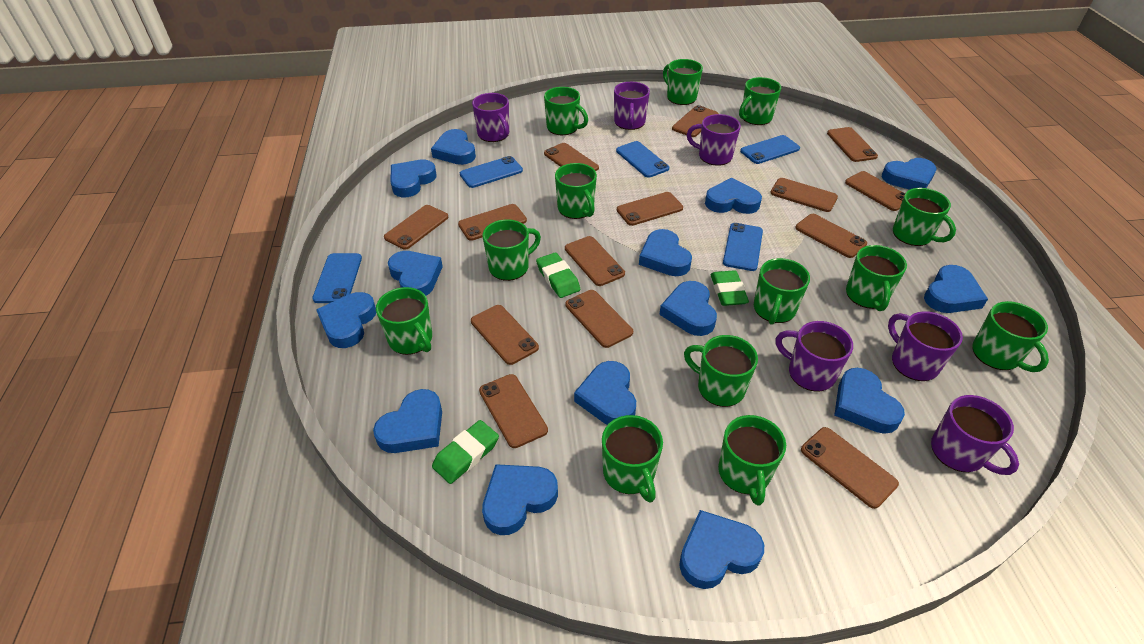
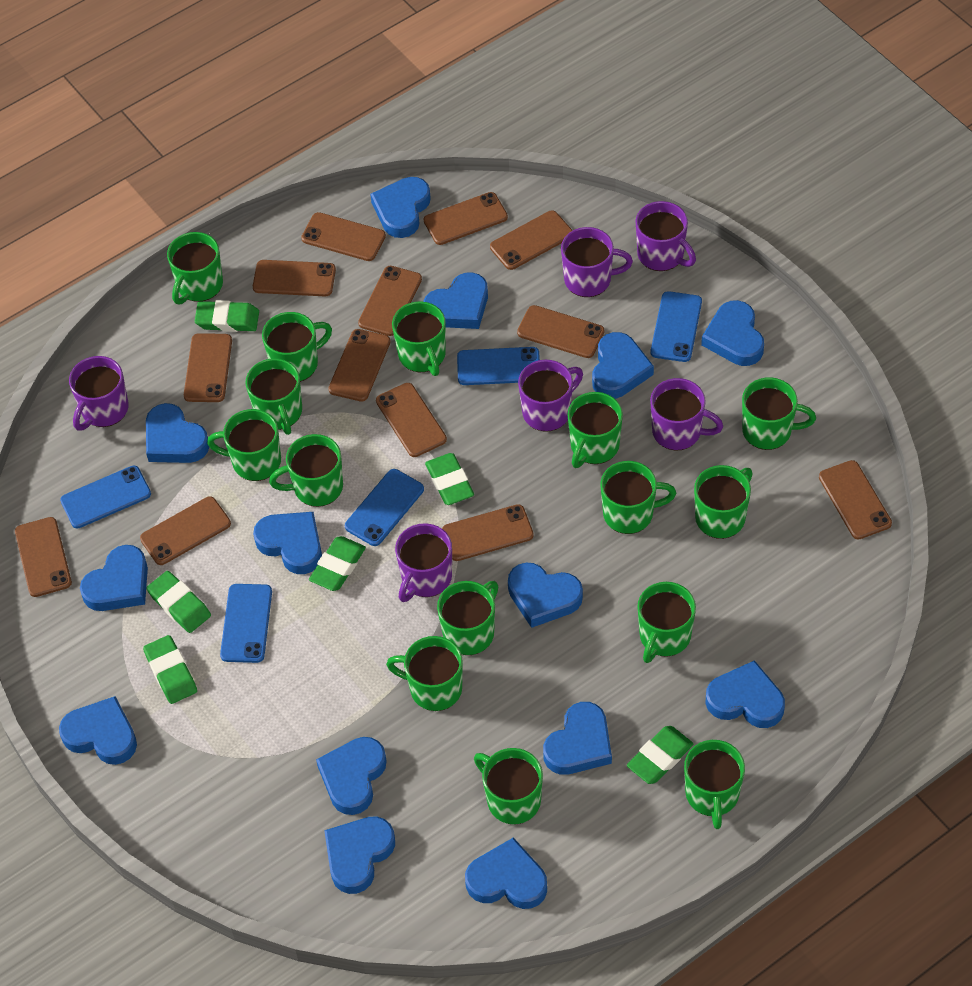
brown phone: [384,205,448,250] [458,204,527,241] [471,305,539,365] [479,374,548,448] [544,143,599,171] [565,236,625,286] [565,290,633,348] [617,192,683,226] [672,105,719,137] [770,178,838,212] [795,214,867,258] [801,427,899,509] [827,127,878,162] [845,171,905,211] = 14 -> [15,517,72,597] [140,496,231,565] [184,333,232,402] [253,260,336,296] [301,212,386,261] [328,329,391,401] [358,266,422,336] [376,383,447,457] [424,192,508,245] [442,504,534,561] [490,211,573,270] [517,305,605,358] [819,460,892,539] = 13
green eraser: [432,420,499,484] [536,252,580,298] [710,270,749,306] = 3 -> [143,635,197,704] [146,571,211,633] [195,300,259,332] [309,536,366,591] [425,453,474,505] [627,726,694,784] = 6
green mug: [376,287,432,355] [482,219,541,281] [544,87,588,135] [555,163,597,219] [602,415,663,503] [663,59,703,105] [684,335,758,407] [718,415,786,506] [739,77,781,125] [754,258,810,325] [846,245,907,311] [893,188,956,246] [972,301,1049,372] = 13 -> [167,232,223,304] [207,409,281,481] [245,358,302,435] [262,312,332,382] [269,434,343,507] [386,636,463,711] [392,301,446,376] [437,581,498,655] [474,748,543,824] [567,392,623,468] [600,461,676,534] [637,582,696,663] [684,740,745,829] [694,465,753,539] [742,377,816,450] = 15

